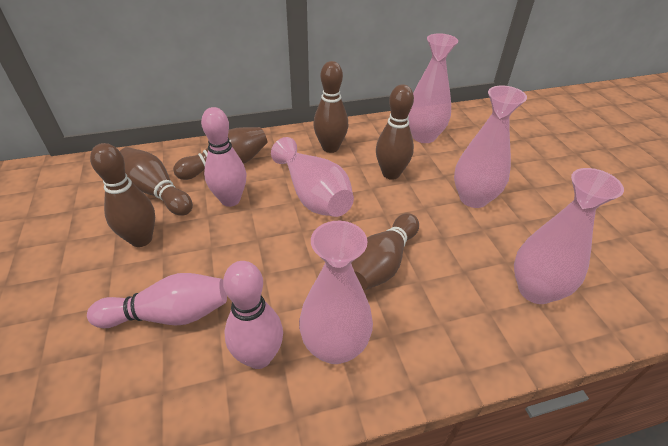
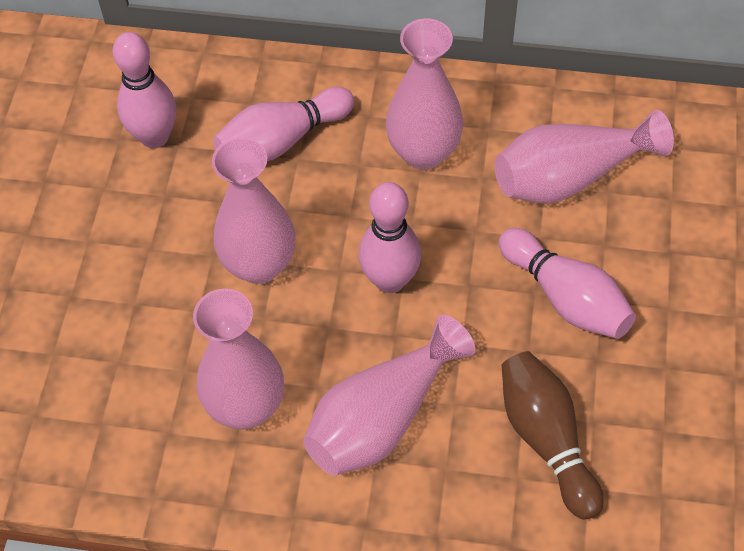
brown bowling pin: [90,143,155,247] [120,147,193,216] [173,127,267,180] [313,61,348,153] [351,213,419,291] [376,84,414,180] = 6 -> [501,351,604,519] = 1
pink bowling pin: [87,273,227,328] [201,107,246,207] [223,261,283,369] = 3 -> [113,32,176,148] [213,87,354,161] [359,182,421,293] [499,228,636,339] = 4

